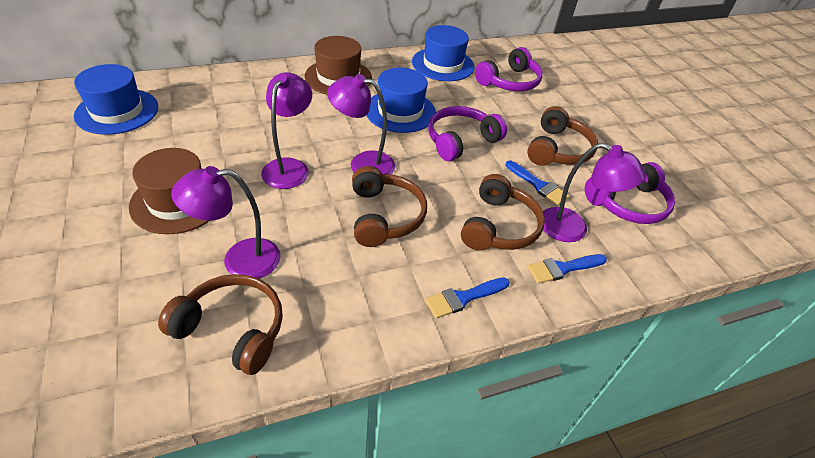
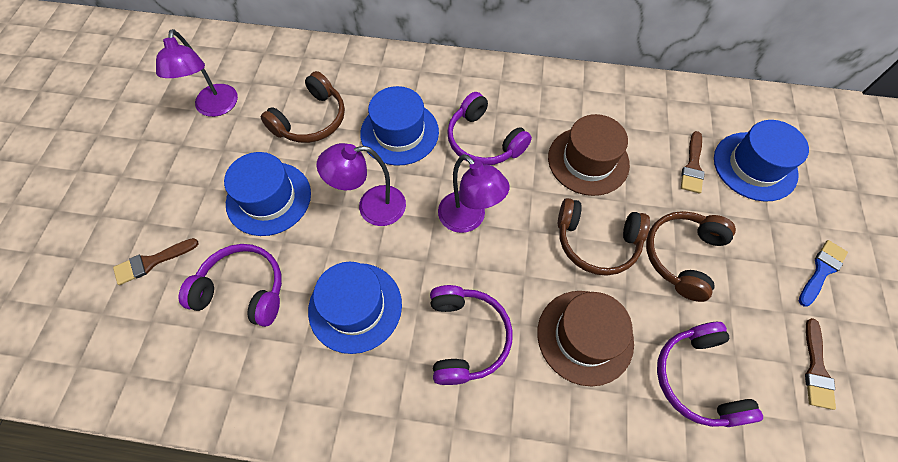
blue brush: [425,278,510,319] [506,161,570,206] [527,254,607,284] = 3 -> [799,240,848,307] = 1
blue hat: [74,64,158,135] [366,68,436,133] [412,25,474,81] = 3 -> [224,152,311,236] [308,262,402,354] [360,86,439,166] [714,120,809,202] = 4
brown brush: none = 0 -> [113,238,199,285] [681,131,705,193] [805,318,836,410] = 3
brown headphones: [158,274,283,375] [352,166,427,247] [461,174,545,251] [527,106,598,166] = 4 -> [261,71,345,143] [558,198,650,276] [646,211,736,302] = 3
purple headphones: [428,106,507,161] [475,47,543,91] [585,162,675,224] = 3 -> [179,244,282,327] [430,285,513,385] [447,92,532,165] [657,322,763,427] = 4
purple lamp: [171,166,280,279] [261,72,312,189] [327,74,395,174] [543,143,646,242] = 4 -> [156,29,238,117] [316,143,406,226] [438,154,510,233] = 3

